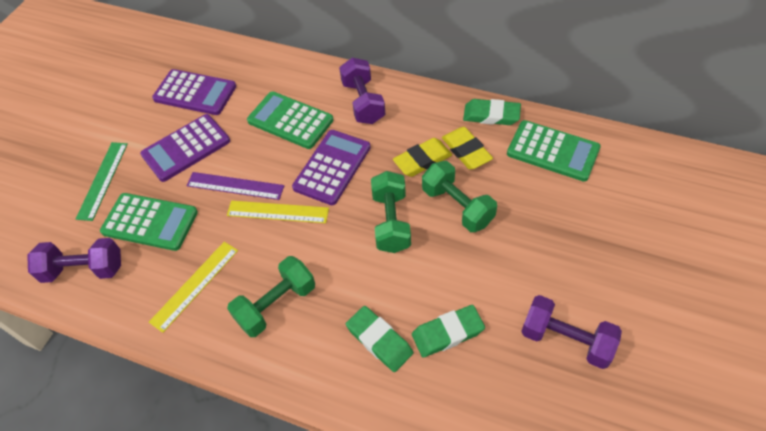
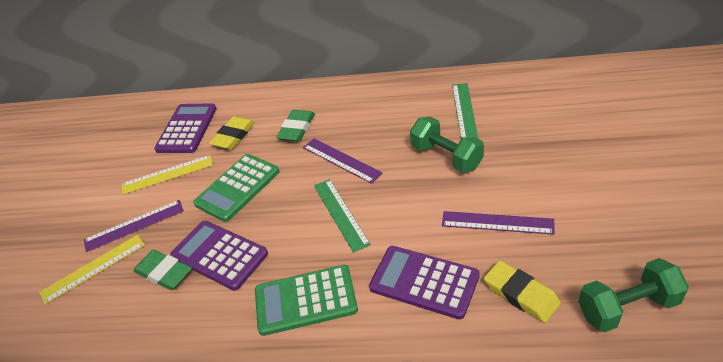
green calculator: [100,193,198,251] [247,91,334,149] [507,120,601,182] = 3 -> [193,154,279,222] [255,265,358,336] = 2
green dumbbell: [227,256,315,337] [371,171,411,253] [422,161,497,232] = 3 -> [410,117,484,173] [578,258,689,332] = 2
green eraser: [346,306,413,372] [412,305,485,358] [463,99,521,125] = 3 -> [134,250,192,290] [276,110,315,142] = 2
green ruler: [76,142,128,221] = 1 -> [314,179,371,253] [452,83,478,139] = 2
purple dumbbell: [27,238,121,283] [339,58,385,124] [521,295,622,369] = 3 -> none = 0
purple ruler: [186,172,284,200] = 1 -> [84,200,184,252] [303,138,383,184] [442,211,555,235] = 3

